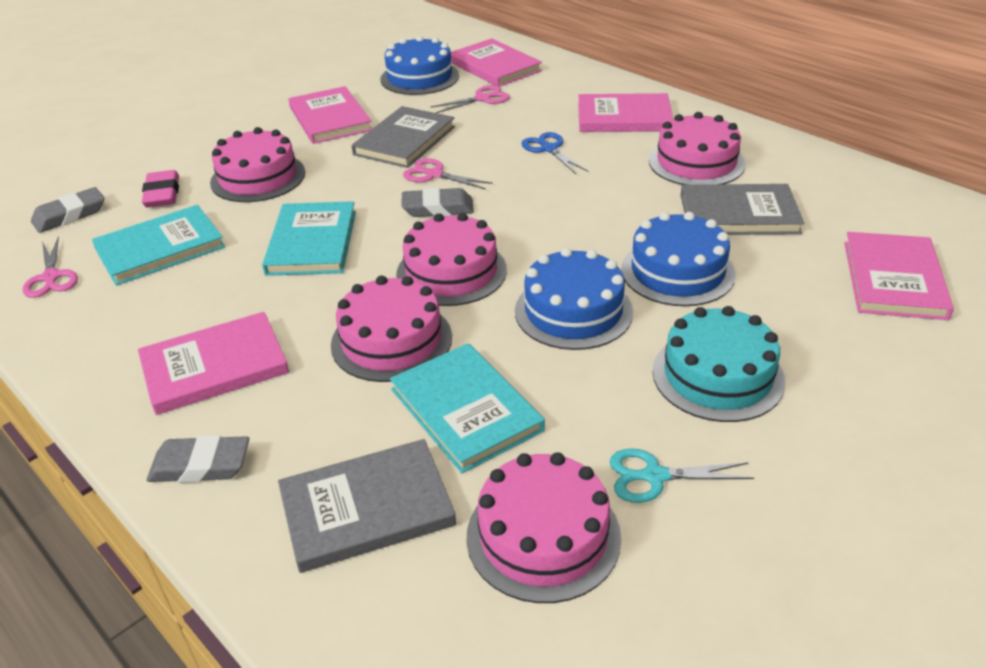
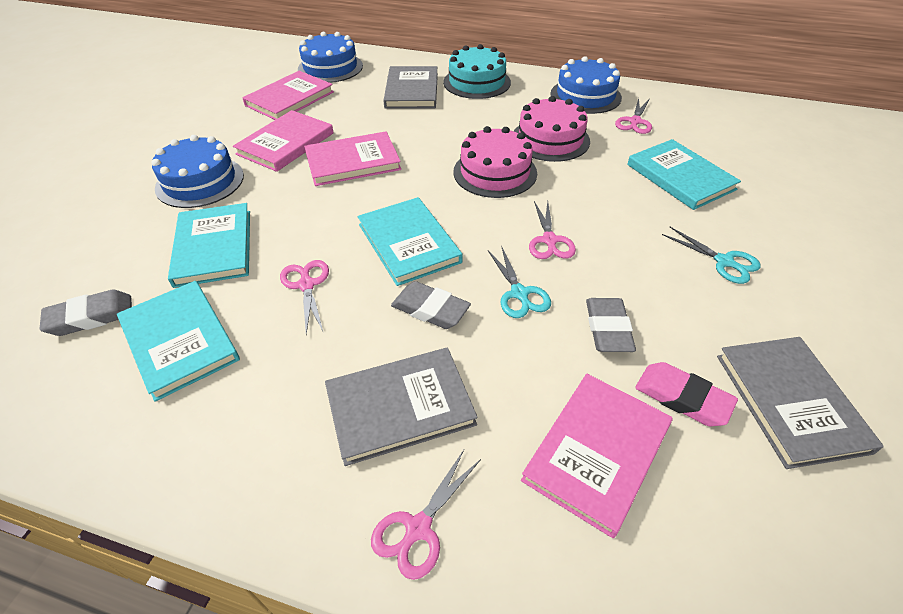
blue scissors: [521,132,588,174] = 1 -> none = 0
pink book: [138,312,289,415] [289,86,372,144] [451,38,542,87] [578,93,673,132] [844,232,954,320] = 5 -> [233,110,334,172] [242,71,334,120] [304,131,401,186] [521,374,673,538] = 4
pink cake: [210,127,305,202] [331,275,452,382] [396,213,507,306] [466,452,621,603] [649,112,745,185] = 5 -> [454,126,537,198] [514,96,590,162] = 2
pink scissors: [22,237,78,298] [403,158,493,189] [431,85,510,113] = 3 -> [280,260,329,335] [371,450,481,580] [529,201,576,259] [615,98,652,134] = 4
turquoise book: [92,205,225,286] [262,201,356,276] [390,343,545,473] = 3 -> [117,281,240,402] [168,203,250,288] [358,197,463,286] [627,139,741,210] = 4
turquoise scissors: [610,448,754,503] = 1 -> [488,246,551,318] [662,227,761,284] = 2

